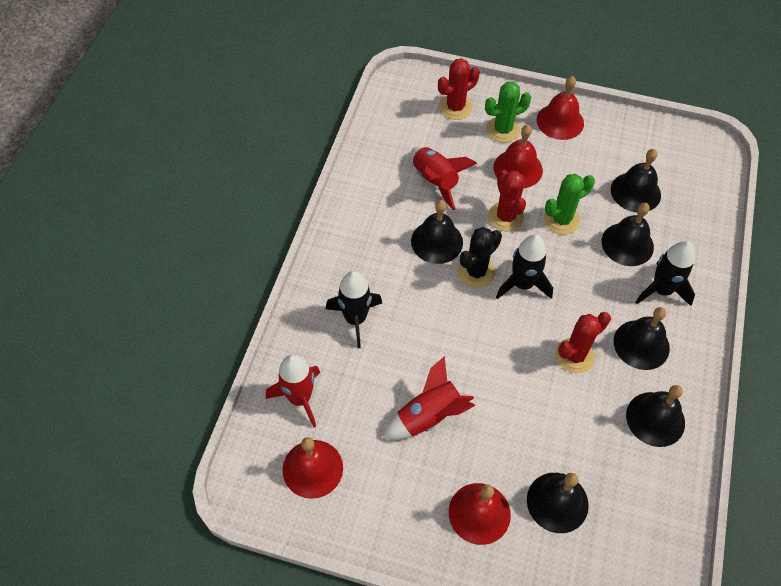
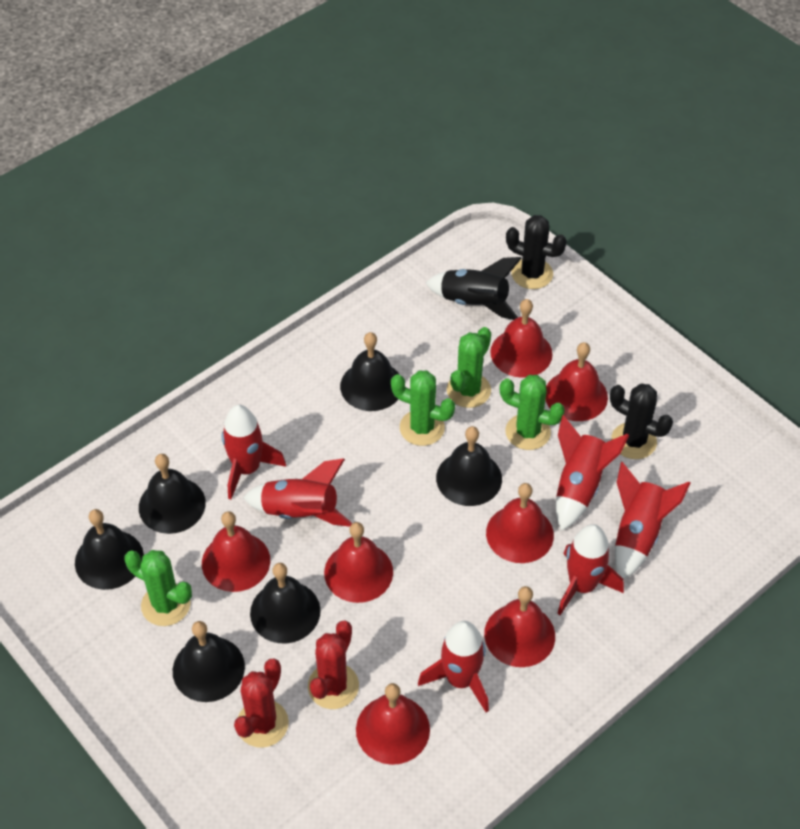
black cactus: [458,227,502,288] = 1 -> [506,215,567,289] [610,384,673,459] = 2
black rocket: [326,271,382,348] [496,235,553,299] [635,241,695,306] = 3 -> [426,257,522,320] = 1
green cactus: [485,82,531,143] [544,174,595,235] = 2 -> [124,550,192,626] [391,370,455,446] [447,327,491,408] [500,375,565,450] = 4
red bell: [283,437,343,499] [449,483,511,545] [494,125,543,188] [536,76,584,140] = 4 -> [202,511,270,592] [324,522,393,603] [356,683,430,765] [484,586,555,667] [486,483,554,563] [490,299,553,378] [546,342,608,421] = 7
red cactus: [438,58,480,120] [488,170,526,231] [555,312,611,373] = 3 -> [234,658,289,748] [308,620,359,709] = 2
red rocket: [266,354,320,427] [383,356,475,440] [411,146,477,210] = 3 -> [222,405,286,500] [243,458,353,527] [418,621,489,713] [556,415,629,531] [557,524,624,615] [615,462,691,579] = 6

